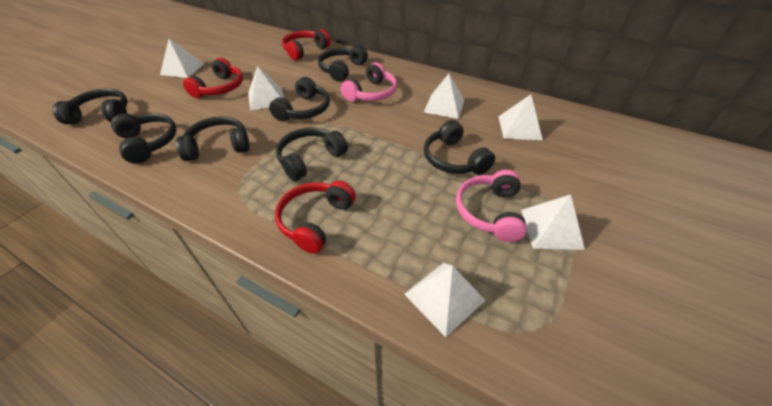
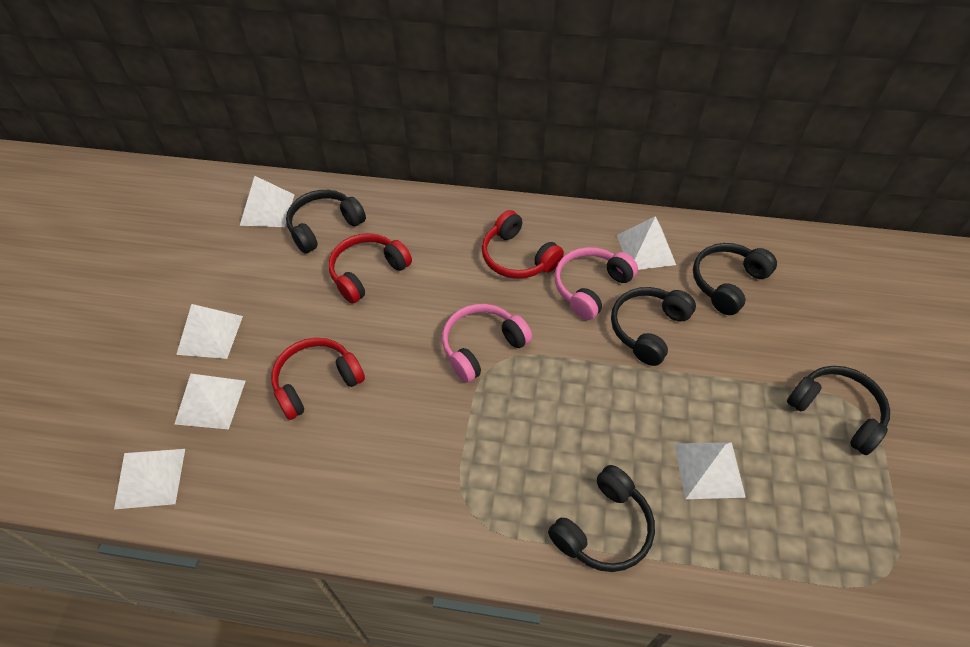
black headphones: [53,88,127,124] [111,113,177,164] [176,116,250,161] [269,77,330,121] [276,128,348,181] [318,45,368,82] [424,120,495,175] = 7 -> [286,190,366,254] [548,465,655,572] [611,287,696,366] [693,243,777,315] [787,366,890,455] = 5

